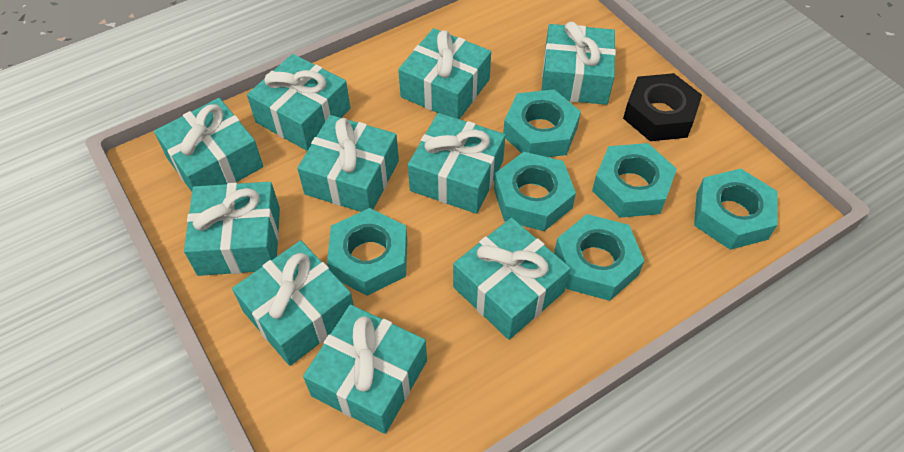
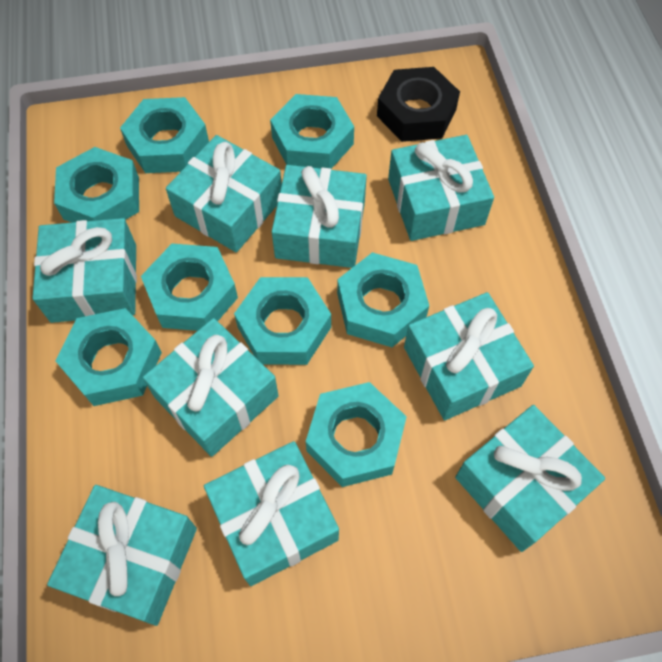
turquoise gift: [154,98,264,192] [184,182,280,276] [232,240,354,366] [247,54,351,151] [297,115,399,212] [303,305,427,434] [398,28,491,119] [408,113,505,214] [453,218,570,340] [542,22,616,105] = 10 -> [33,218,137,323] [47,485,197,626] [143,318,279,457] [166,135,282,252] [204,441,339,586] [272,165,367,268] [388,135,494,241] [404,292,534,420] [455,405,605,552] = 9
turquoise nut: [327,208,407,296] [494,152,576,231] [503,89,581,157] [554,214,644,301] [592,143,677,218] [694,169,778,250] = 6 -> [54,147,139,223] [55,308,162,406] [120,97,209,173] [141,244,238,331] [234,277,331,365] [270,94,354,169] [306,382,407,487] [337,252,429,347] = 8

